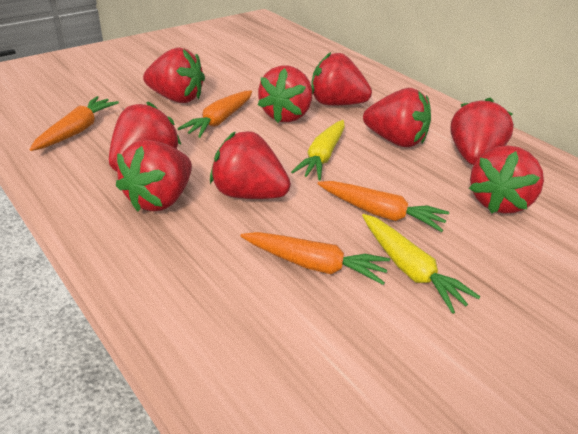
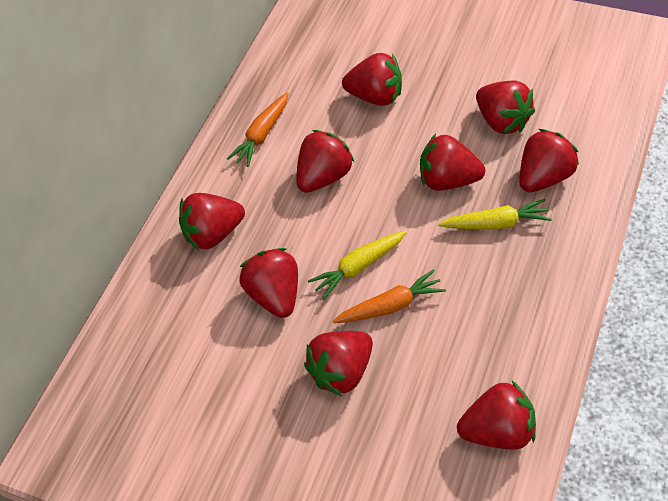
orange carrot: [29,96,119,151] [177,90,252,138] [240,232,390,285] [318,181,449,232] = 4 -> [227,92,289,167] [333,269,446,323] = 2

